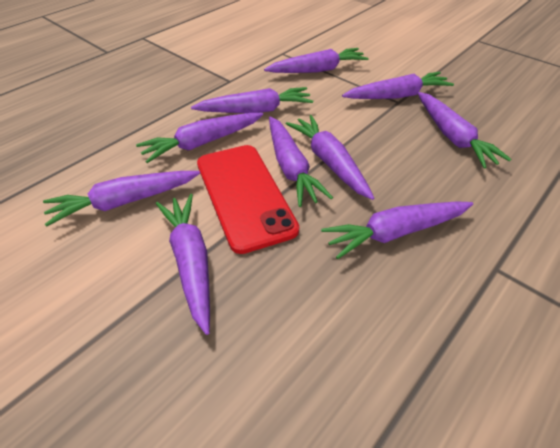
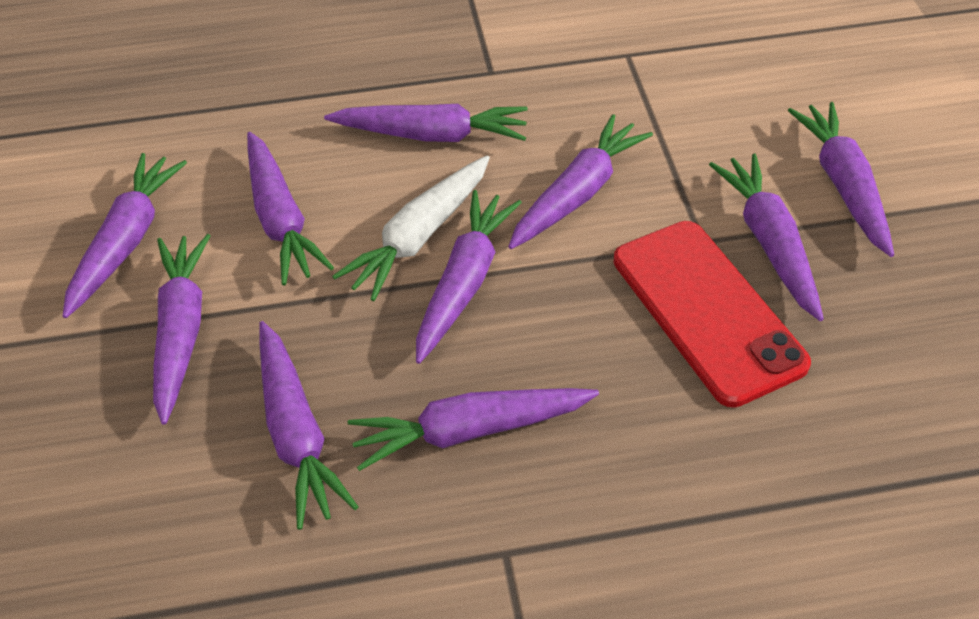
white carrot: none = 0 -> [332,155,490,301] = 1

